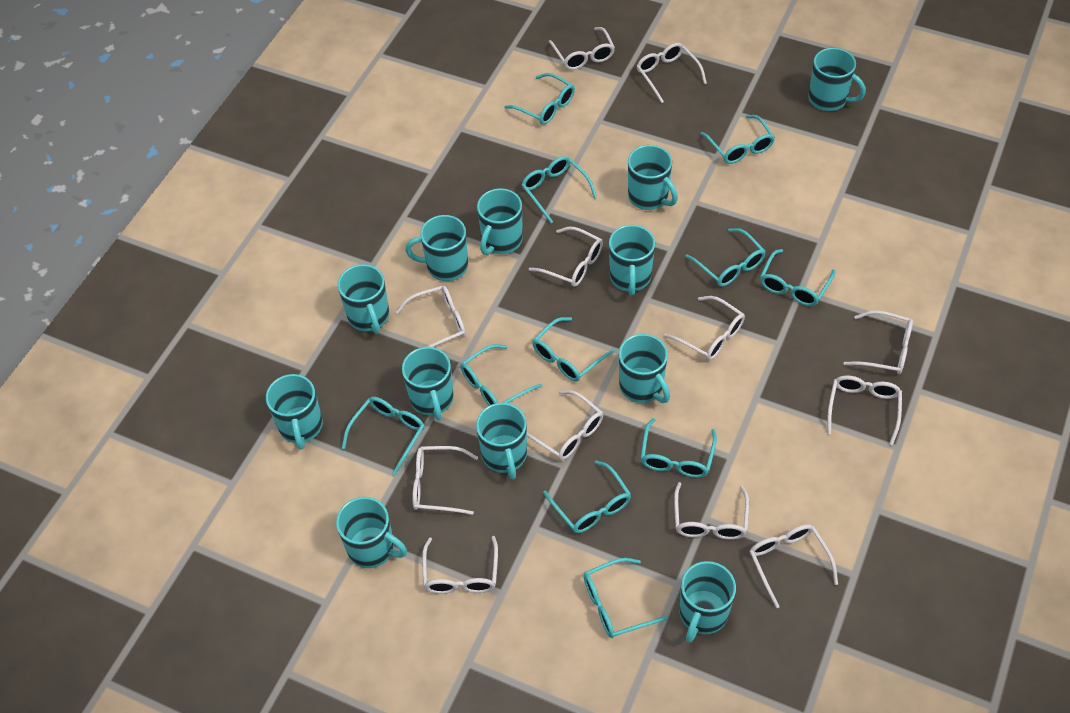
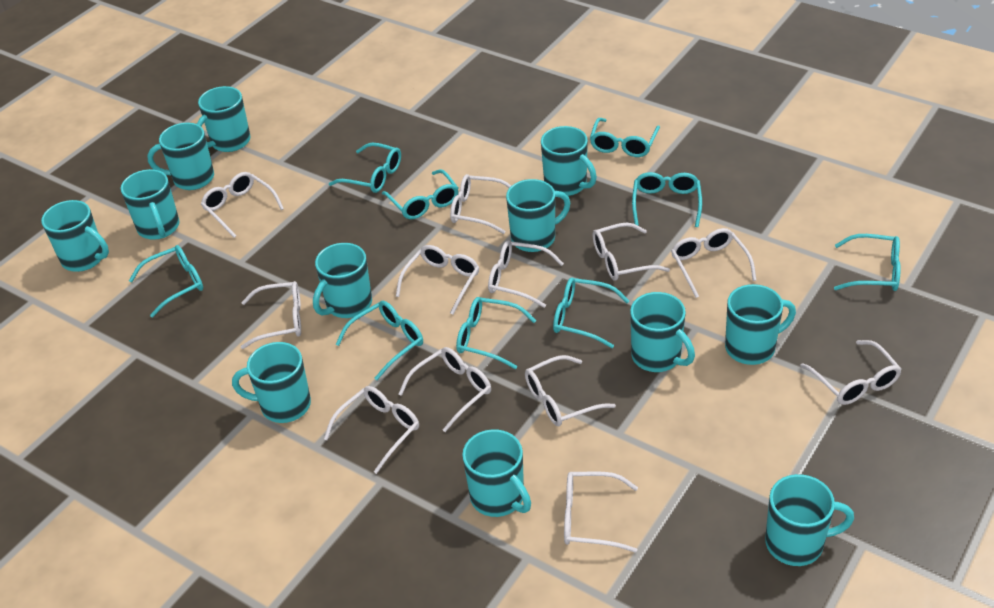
turquoise glasses: [342,397,425,475] [460,344,542,406] [504,73,575,125] [521,156,597,223] [532,317,615,382] [543,460,631,533] [583,558,668,638] [641,418,717,478] [685,228,766,287] [700,115,775,164] [760,249,835,306] = 11 -> [129,245,203,317] [329,142,401,193] [336,301,423,380] [382,169,459,219] [456,297,536,369] [553,278,629,348] [590,118,660,157] [632,172,702,227] [834,234,901,291] = 9

